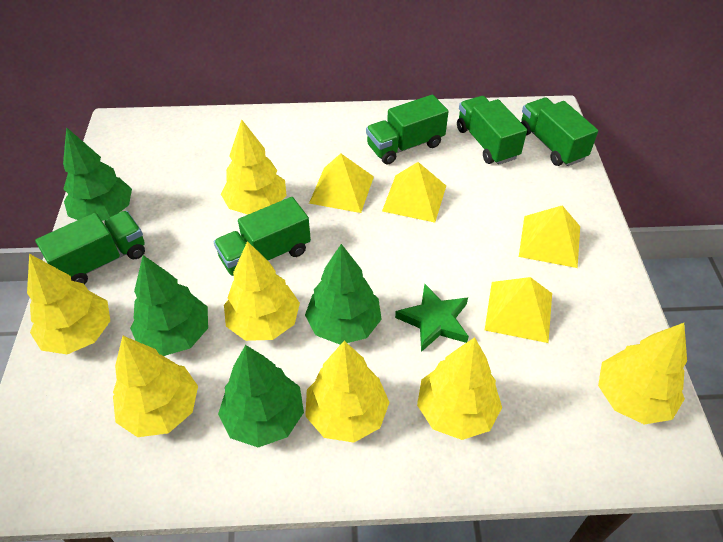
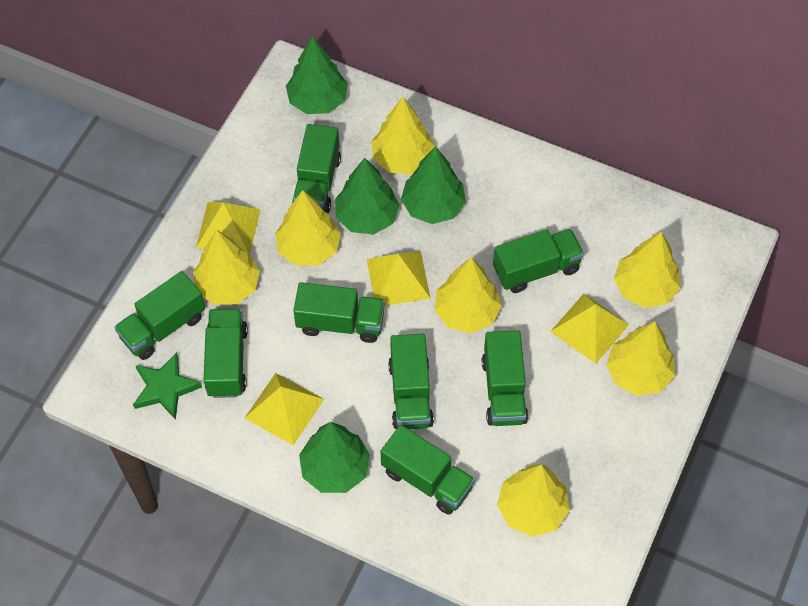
green truck: [35,211,145,285] [214,197,311,276] [366,95,449,165] [457,96,527,165] [521,98,598,166] = 5 -> [114,271,205,360] [204,309,248,398] [292,124,341,213] [293,282,385,343] [381,425,475,515] [388,334,434,429] [482,330,528,426] [493,229,584,293] = 8

